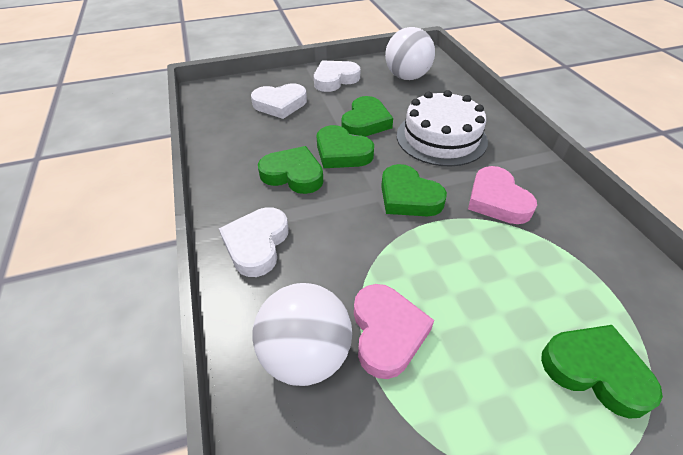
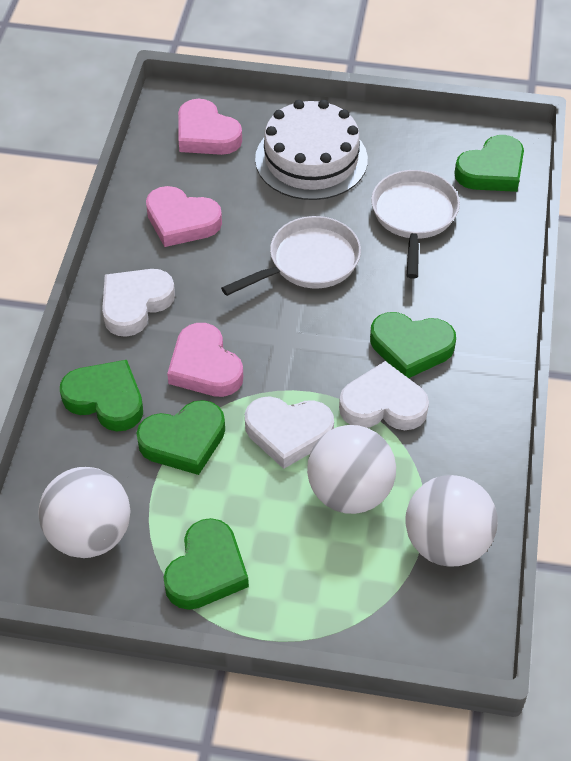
pink heart: [354,284,434,379] [468,166,537,224] = 2 -> [146,186,222,247] [167,323,243,397] [178,99,242,155] = 3
white ball: [252,283,352,386] [385,27,435,80] = 2 -> [38,467,131,558] [307,425,396,514] [405,475,498,567] = 3
white pan: none = 0 -> [221,216,361,296] [371,170,460,279] = 2

